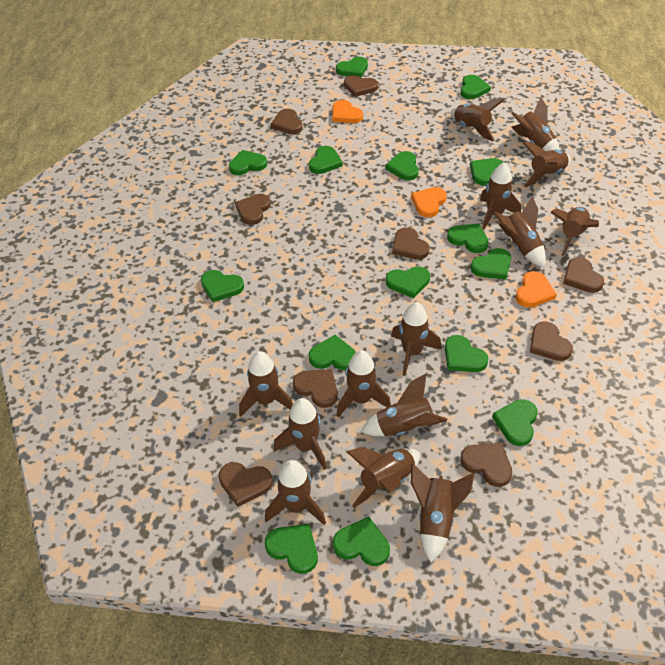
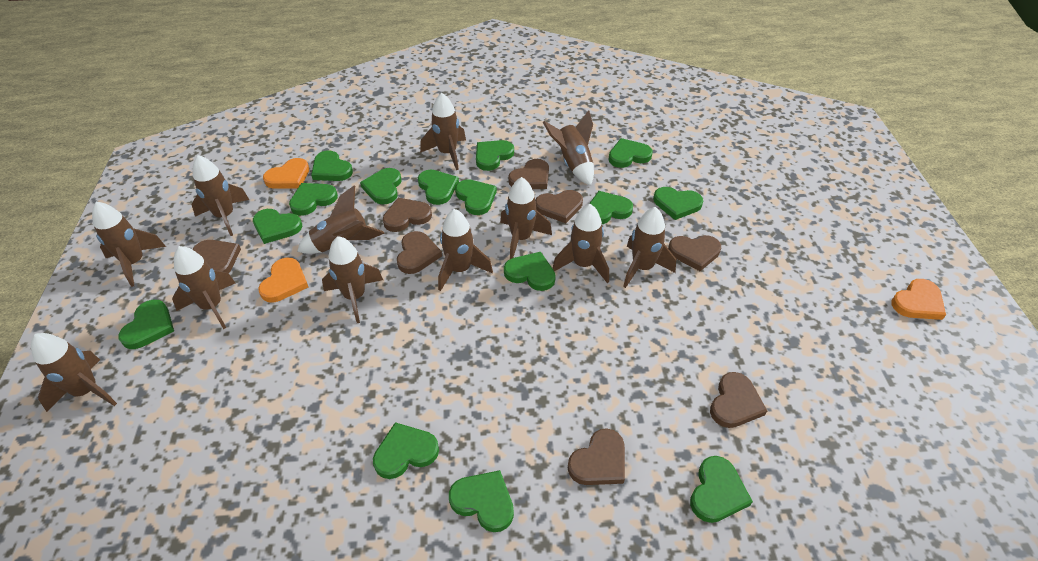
brown heart: [219,462,273,507] [235,194,271,225] [271,109,303,134] [293,369,338,408] [344,75,378,97] [392,227,429,260] [460,443,512,487] [530,321,573,361] [563,257,604,293] = 9 -> [193,240,241,273] [383,198,432,232] [397,231,442,274] [508,159,549,189] [535,190,583,223] [568,428,625,485] [668,235,721,271] [710,372,767,428] = 8
brown rocket: [239,351,293,417] [265,460,326,525] [274,398,326,470] [336,350,391,417] [346,447,420,508] [361,373,447,436] [391,302,441,376] [411,463,475,562] [450,99,504,141] [480,162,521,230] [494,196,546,268] [511,97,560,151] [523,142,571,187] [550,207,599,256] = 14 -> [31,333,117,412] [92,202,166,287] [172,246,235,329] [191,155,249,236] [297,185,385,254] [322,236,383,323] [420,93,466,170] [438,209,493,291] [500,177,552,259] [543,110,594,186] [553,204,609,283] [623,207,676,288] = 12

